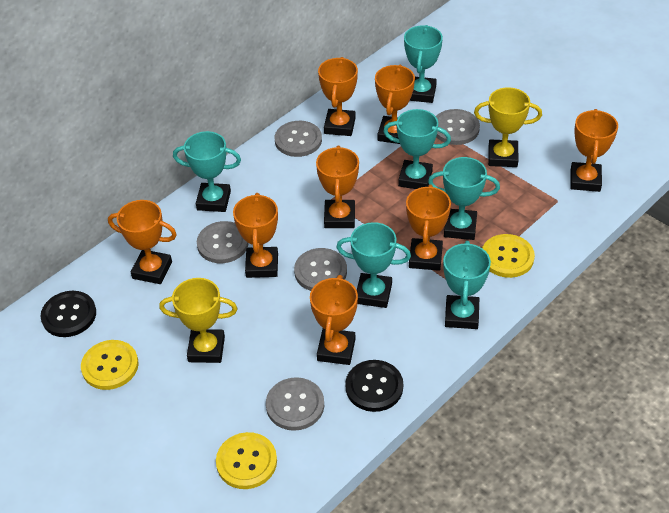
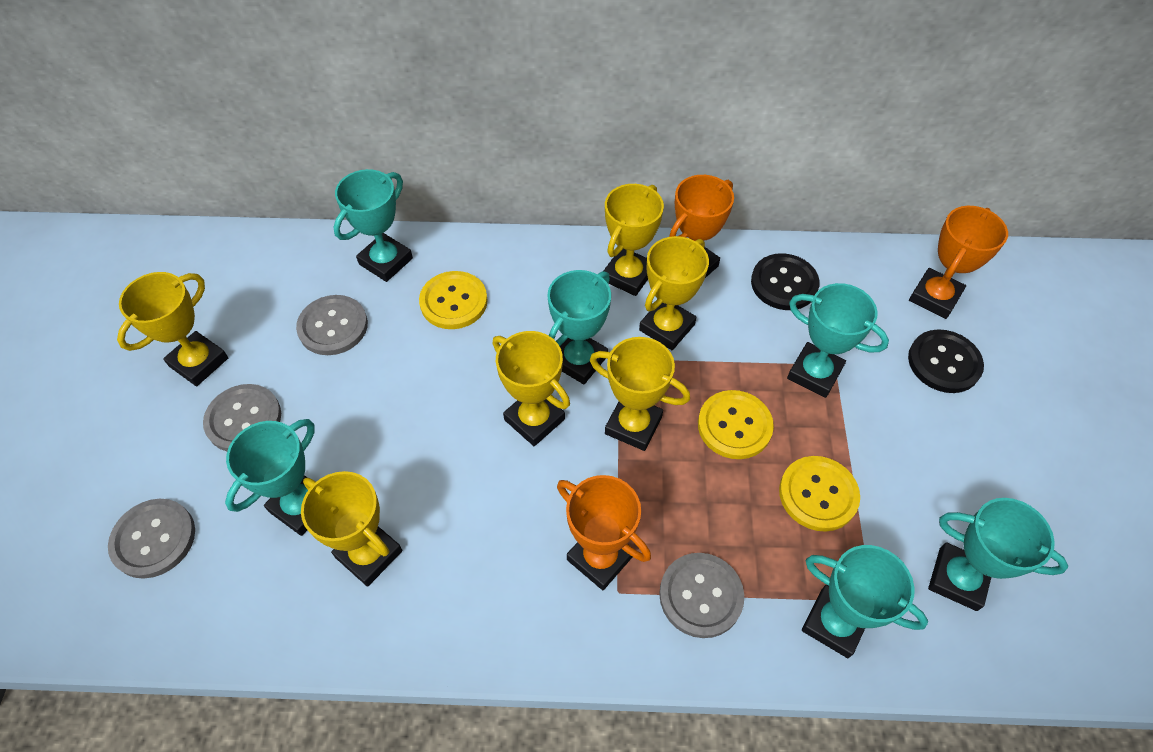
grey button: [197,221,249,263] [266,377,324,431] [275,121,322,157] [294,248,347,291] [436,109,480,145] = 5 -> [108,499,195,579] [203,384,281,451] [296,295,368,355] [659,553,744,638] = 4
orange trophy: [108,200,177,284] [233,193,278,278] [310,275,358,365] [316,146,359,228] [318,57,358,136] [375,64,415,144] [406,185,451,271] [570,109,618,192] = 8 -> [557,475,651,590] [669,175,734,278] [909,206,1008,319] = 3
yellow trophy: [159,278,237,363] [474,87,542,167] = 2 -> [117,272,228,386] [301,471,402,587] [493,331,570,446] [590,337,690,451] [604,184,664,296] [639,236,709,350] = 6

